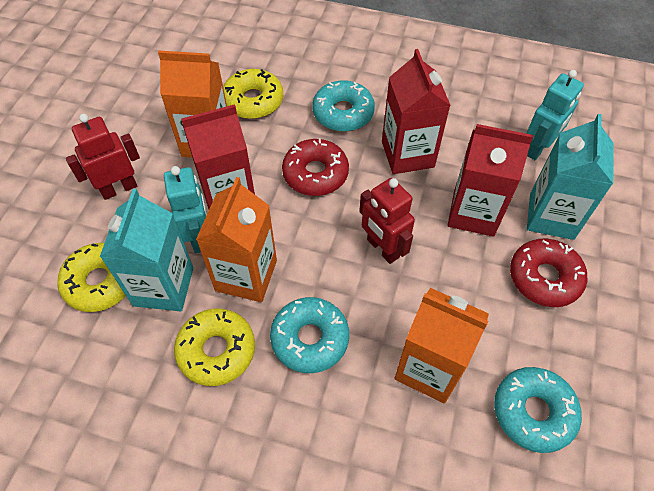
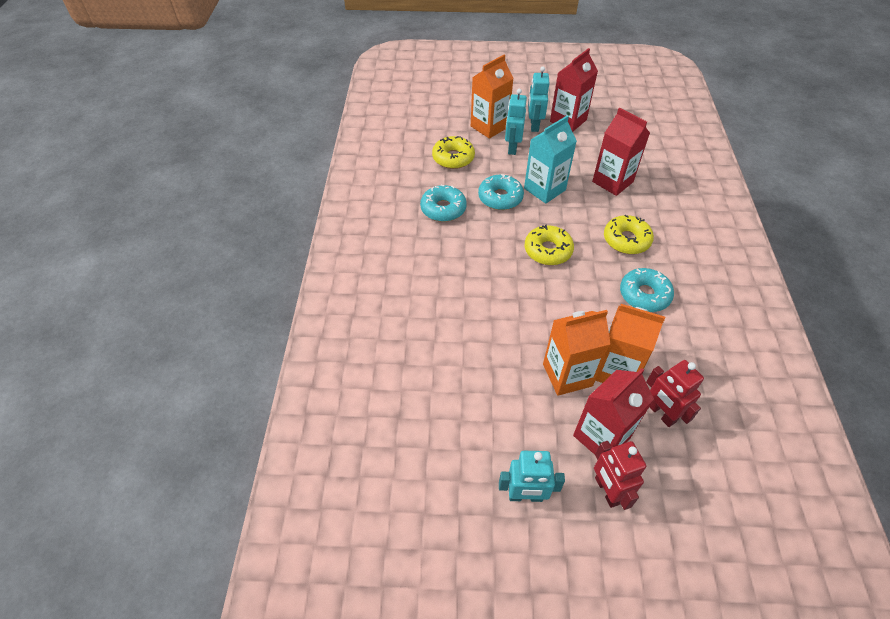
red donut: [282,138,349,196] [510,239,587,307] = 2 -> none = 0
turquoise carton: [100,189,193,311] [527,114,614,240] = 2 -> [524,115,577,204] = 1
turquoise robot: [164,166,207,253] [526,70,584,160] = 2 -> [499,451,565,502] [505,89,527,155] [528,66,549,132] = 3

